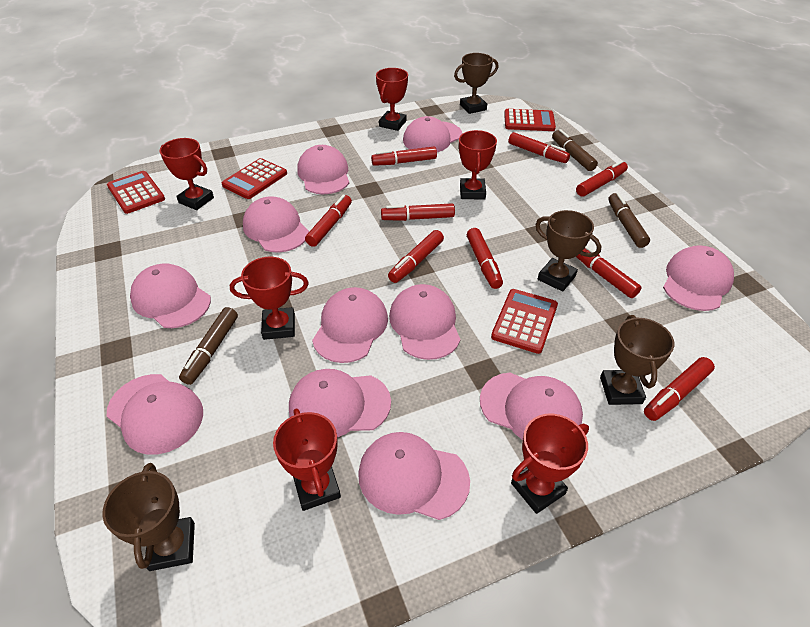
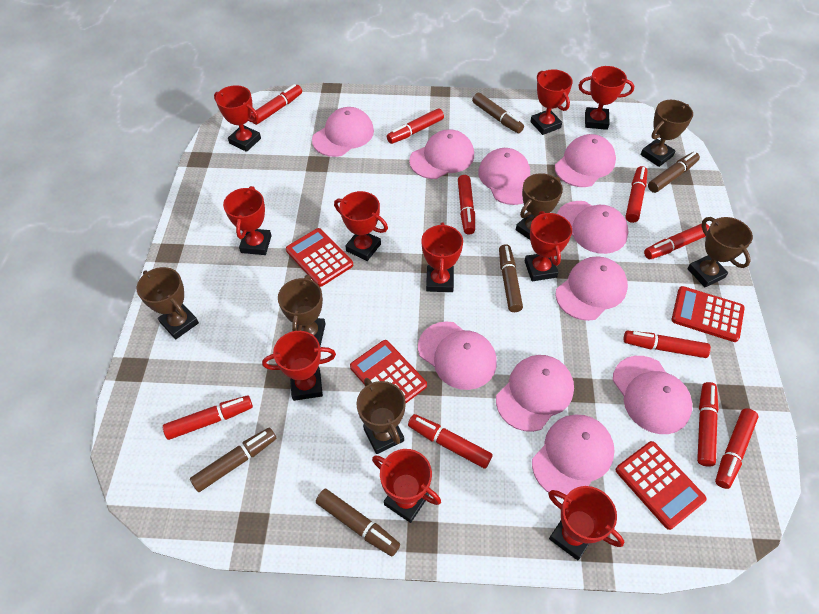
brown marker: [179,307,238,385] [552,129,598,171] [608,193,650,248] = 3 -> [190,428,276,492] [316,489,400,557] [472,93,524,133] [499,244,523,312] [648,152,700,193] = 5
brown trophy: [102,463,195,571] [454,53,498,114] [535,210,602,292] [600,315,674,405] = 4 -> [137,267,199,339] [278,275,325,346] [356,378,406,454] [516,173,563,240] [641,100,693,167] [687,217,753,287] = 6
pink cap: [107,374,203,455] [130,263,211,328] [243,197,309,253] [289,369,391,438] [297,145,349,194] [312,287,388,363] [358,432,470,520] [389,284,461,360] [403,116,462,152] [480,373,583,440] [663,245,734,311] = 11 -> [312,107,374,157] [409,129,474,179] [418,321,497,390] [478,148,530,205] [496,355,574,432] [532,415,615,498] [555,134,616,187] [555,257,628,321] [557,201,629,254] [613,356,692,434] = 10
red marker: [305,195,352,247] [371,147,437,166] [381,203,455,221] [388,230,444,283] [467,228,503,289] [508,132,570,163] [576,160,628,197] [576,245,642,298] [644,357,715,421] = 9 -> [163,395,253,440] [250,84,302,125] [387,108,444,144] [408,414,493,469] [458,175,475,234] [624,331,711,358] [625,166,648,223] [644,223,709,259] [697,382,719,467] [715,408,759,489] = 10
red trophy: [160,138,214,210] [230,257,309,340] [273,408,341,511] [376,68,408,131] [459,130,497,200] [511,414,589,514] = 6 -> [214,85,261,152] [223,186,271,255] [262,331,336,401] [334,191,388,261] [372,449,441,523] [421,223,463,292] [525,211,572,281] [530,69,573,135] [548,486,624,560] [578,66,634,130] = 10

